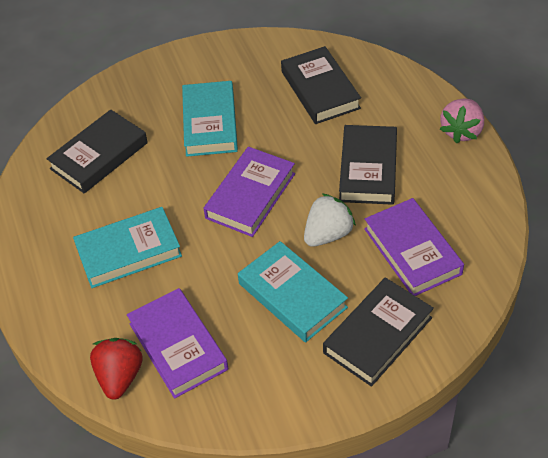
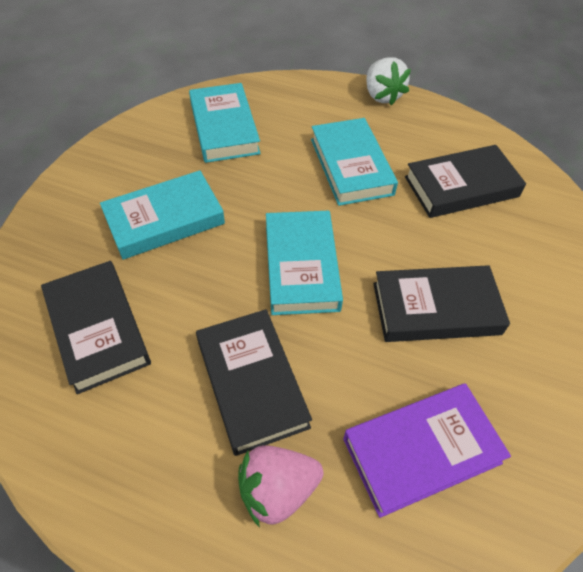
purple book: [127,288,228,399] [204,147,295,237] [364,198,464,296] = 3 -> [343,383,511,518] = 1
red strawberry: [90,338,142,400] = 1 -> none = 0
turquoise book: [73,207,182,288] [182,81,238,157] [238,241,348,342] = 3 -> [100,170,225,260] [189,83,261,163] [266,211,343,315] [311,118,398,206] = 4

